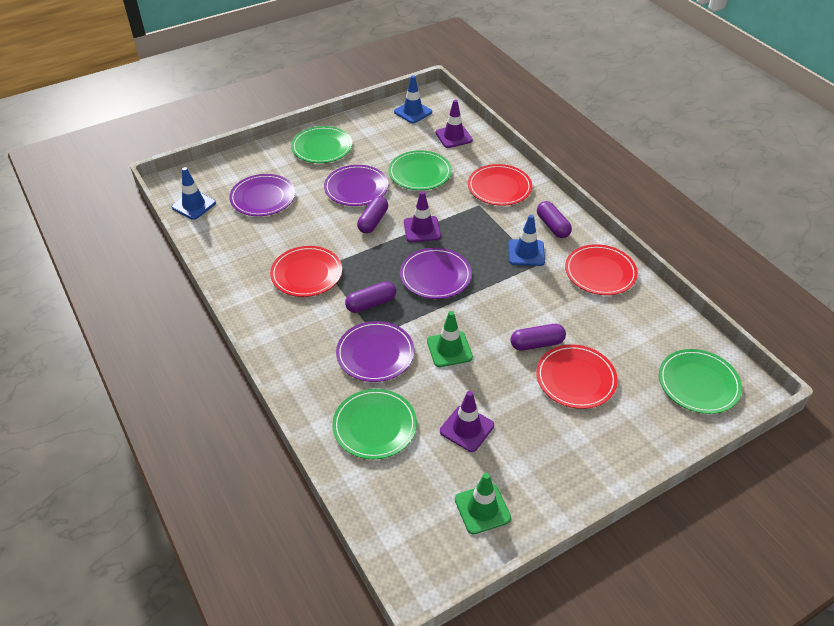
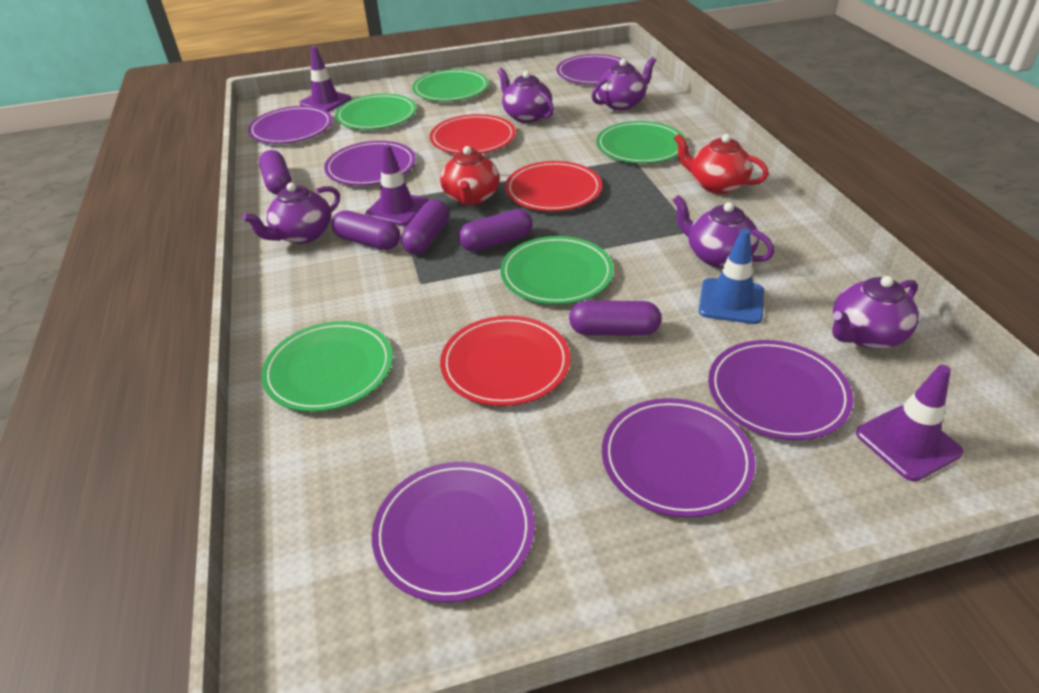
blue traffic cone: [172,167,216,220] [394,75,432,123] [508,214,545,266] = 3 -> [699,229,764,324] = 1
green plate: [291,126,352,163] [332,389,417,459] [389,150,452,190] [659,349,742,414] = 4 -> [261,321,393,412] [335,94,417,130] [412,69,489,101] [500,236,614,304] [596,121,686,163] = 5
green traffic cone: [427,311,473,367] [455,473,511,535] = 2 -> none = 0
purple capsule: [345,281,396,313] [357,196,388,234] [511,324,566,351] [537,201,572,238] = 4 -> [259,150,292,195] [331,210,400,250] [401,200,449,254] [459,209,533,252] [569,301,661,336] = 5
purple plate: [229,174,295,216] [324,165,388,206] [336,321,415,382] [400,248,472,299] = 4 -> [248,106,332,144] [324,141,416,186] [372,462,535,603] [556,54,628,84] [602,398,755,517] [708,340,853,440] = 6
purple teapot: none = 0 -> [242,182,340,244] [498,68,554,123] [591,57,656,110] [673,195,775,268] [832,276,919,349] = 5
red plate: [270,246,342,297] [468,164,532,206] [536,344,618,409] [565,244,638,295] = 4 -> [430,114,516,154] [440,316,570,406] [505,161,602,211] = 3
red teapot: none = 0 -> [440,146,500,205] [674,134,769,194] = 2

